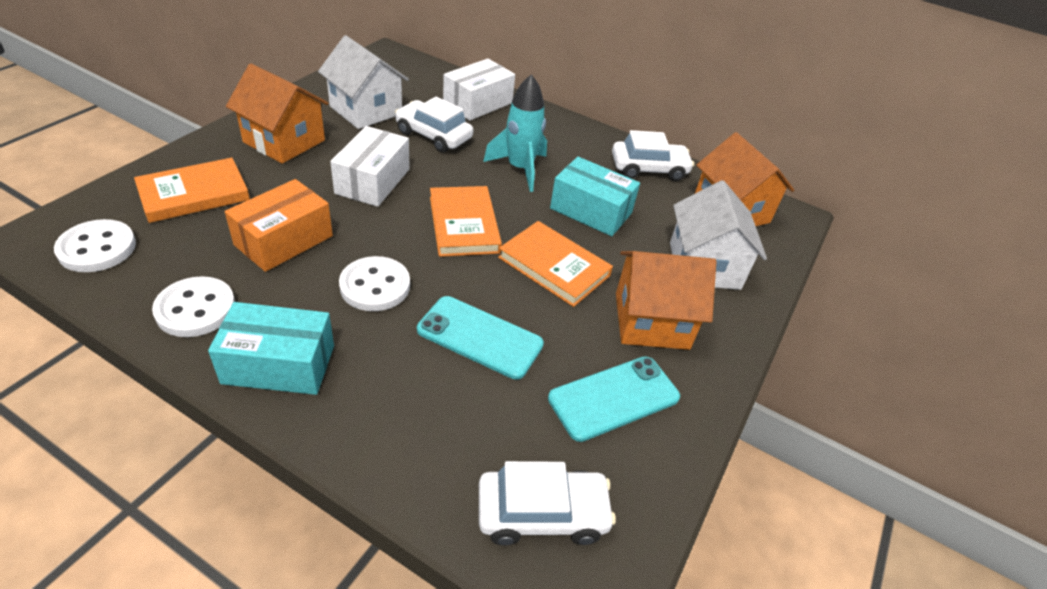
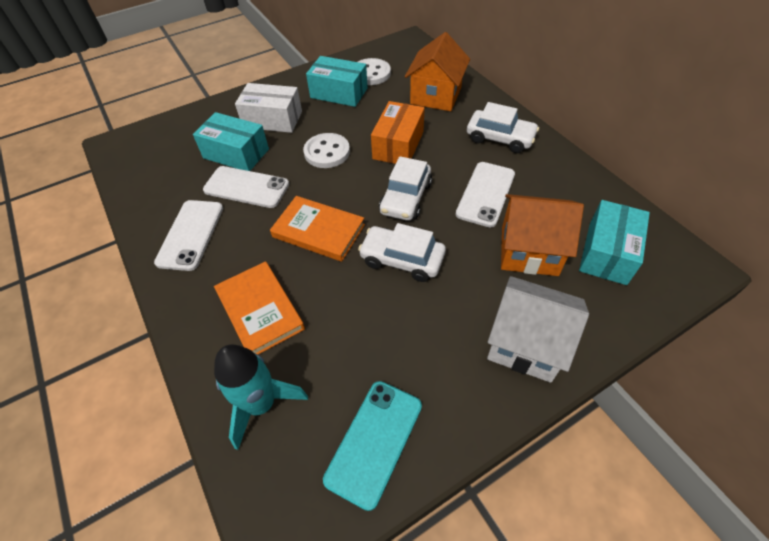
orange book: [134,158,250,223] [430,186,502,257] [498,221,613,307] = 3 -> [214,261,305,355] [270,196,365,262] = 2
orange house: [226,63,329,163] [616,251,716,350] [695,132,794,226] = 3 -> [405,32,470,111] [501,194,584,276] = 2
turquoise box: [208,302,334,395] [550,157,640,236] = 2 -> [193,112,269,171] [306,56,368,107] [579,200,650,285] = 3
turquoise phone: [417,296,544,380] [548,356,680,442] = 2 -> [323,381,422,511] = 1
white box: [330,126,410,207] [443,59,515,121] = 2 -> [235,83,302,133] = 1
white button: [54,219,136,272] [152,276,235,337] [339,256,410,311] = 3 -> [303,133,350,168] [358,58,391,85] = 2
white house: [318,35,409,129] [670,180,767,290] = 2 -> [487,276,589,383] = 1
white phone: none = 0 -> [154,200,223,271] [203,166,289,208] [456,162,515,228] = 3

